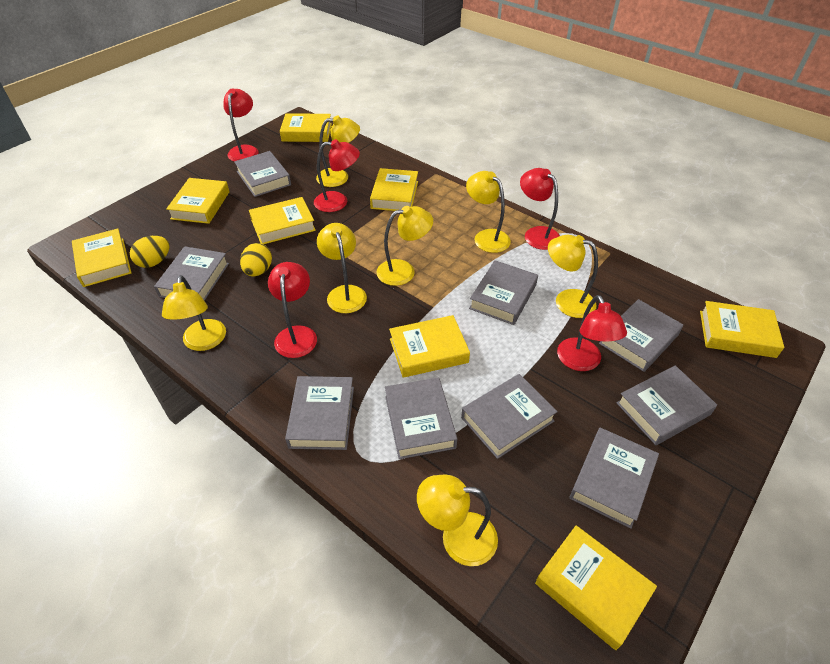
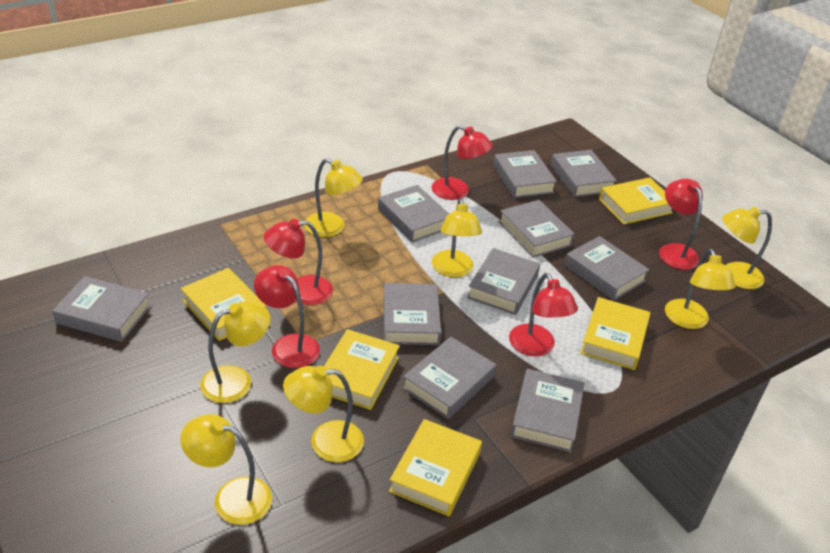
grey book: [154,246,229,301] [234,151,291,197] [285,376,354,450] [385,377,457,459] [461,374,558,459] [469,260,538,325] [570,428,659,529] [599,299,683,372] [617,365,717,445] = 9 -> [52,276,151,342] [378,185,449,242] [383,283,441,345] [402,337,496,419] [467,248,540,315] [493,150,557,198] [499,200,575,258] [510,369,585,453] [551,150,617,197] [564,236,649,301] = 10
yellow book: [72,229,131,287] [166,178,229,224] [249,197,316,244] [280,113,332,142] [370,168,418,211] [389,315,470,378] [535,525,657,650] [700,301,784,358] = 8 -> [181,268,267,341] [324,329,400,410] [389,419,482,516] [580,297,650,370] [599,177,673,225] = 5
yellow egg: [130,236,169,268] [240,243,272,276] = 2 -> none = 0

